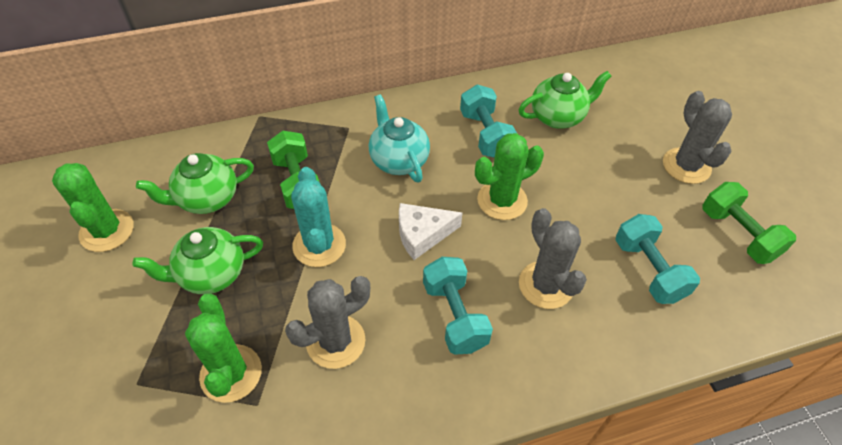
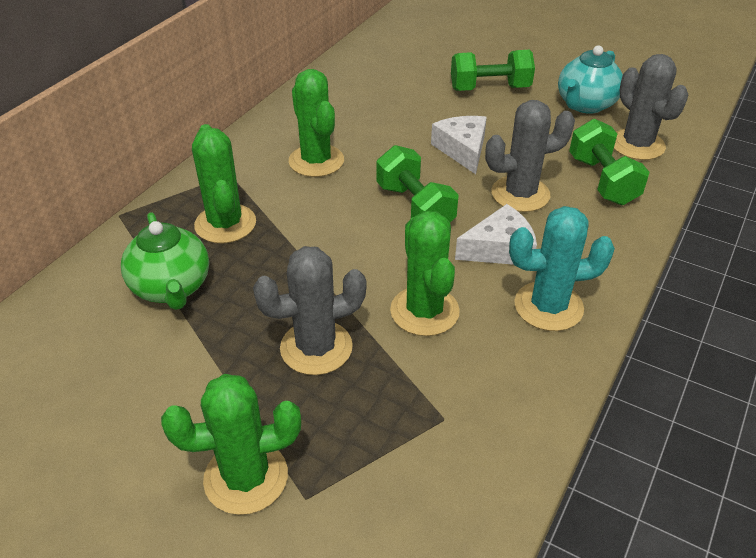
green cactus: [52,163,134,252] [185,294,262,403] [475,133,544,220] = 3 -> [161,374,301,515] [192,124,256,243] [289,69,344,177] [390,211,460,336] = 4
green dumbbell: [267,131,319,209] [702,182,796,264] = 2 -> [376,145,459,222] [451,50,535,91] [569,119,649,205] = 3
green teapot: [132,227,263,294] [136,153,254,214] [519,71,611,129] = 3 -> [121,212,209,310] = 1
turquoise dumbbell: [423,257,493,355] [460,85,517,158] [615,214,700,304] = 3 -> none = 0
white cheese: [399,203,462,260] = 1 -> [431,116,487,174] [455,204,537,265] = 2

